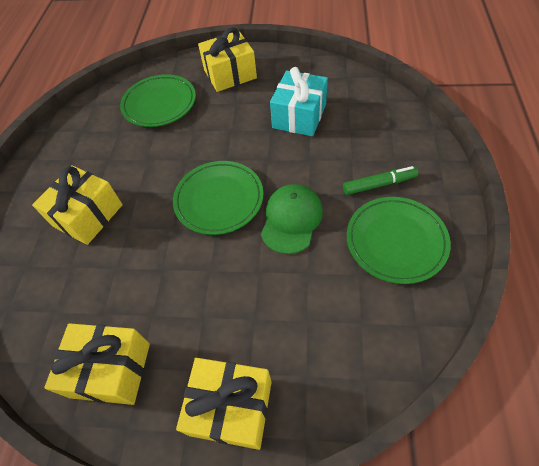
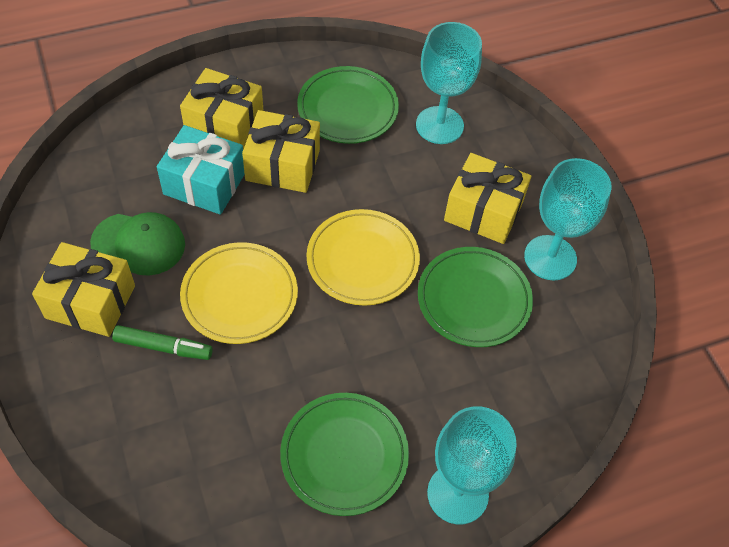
turquoise goblet: none = 0 -> [416,22,482,144] [427,406,517,524] [524,158,612,281] = 3
yellow plate: none = 0 -> [180,242,298,344] [307,209,420,306] = 2

